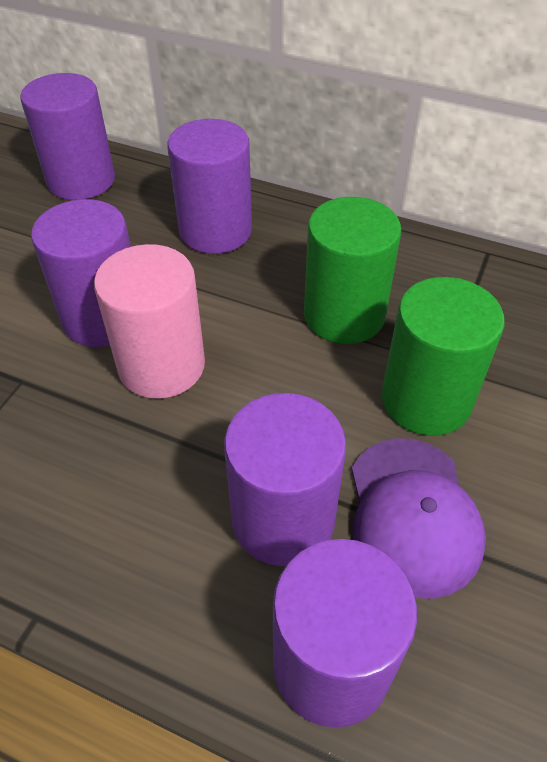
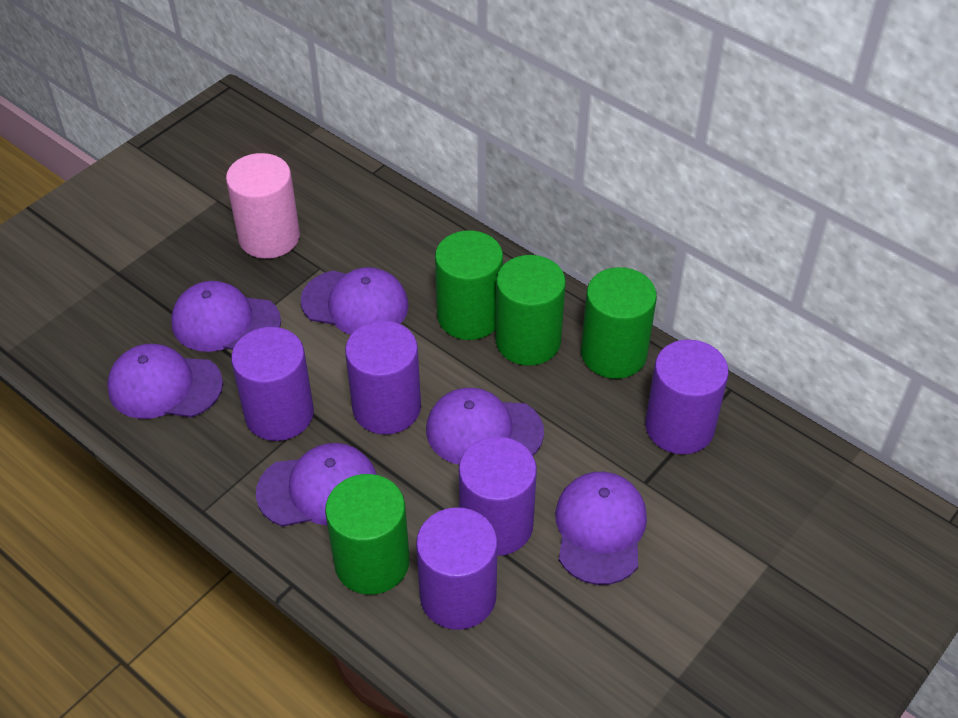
green cylinder: [304,197,402,344] [381,277,505,436] = 2 -> [325,474,409,595] [435,230,503,340] [495,255,566,366] [581,267,657,379] = 4
purple cap: [352,438,486,599] = 1 -> [107,344,223,419] [171,281,281,352] [256,443,377,527] [301,267,409,335] [426,388,544,465] [555,472,647,585] = 6

